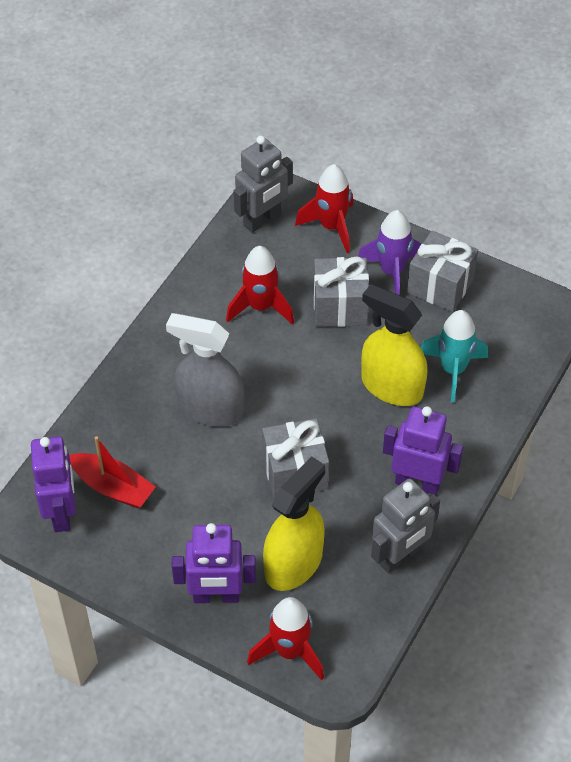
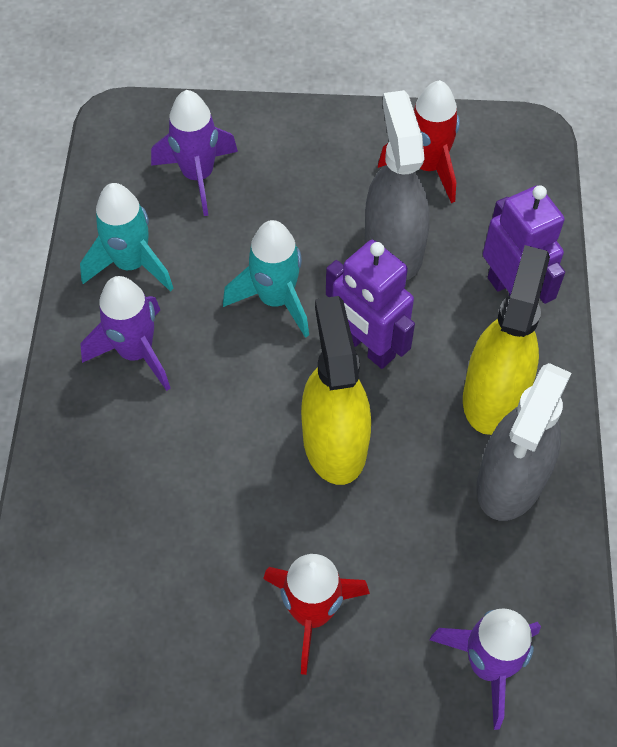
grey gift: [262,418,329,499] [314,256,369,327] [407,231,478,312] = 3 -> none = 0
grey robot: [234,136,293,233] [371,479,440,573] = 2 -> none = 0
grey spray bottle: [166,313,244,427] = 1 -> [365,90,430,280] [476,363,572,521] = 2
purple robot: [31,436,76,532] [172,523,256,603] [383,406,463,495] = 3 -> [326,240,415,369] [483,185,565,304] = 2
purple rocket: [358,210,421,295] = 1 -> [80,276,170,391] [151,90,238,216] [430,608,541,730] = 3
red boat: [69,436,155,508] = 1 -> none = 0
red rocket: [226,246,294,324] [247,597,324,681] [295,164,353,253] = 3 -> [263,554,370,675] [378,80,460,203] = 2
turquoise rocket: [421,310,488,403] = 1 -> [80,183,174,292] [223,220,309,338] = 2

